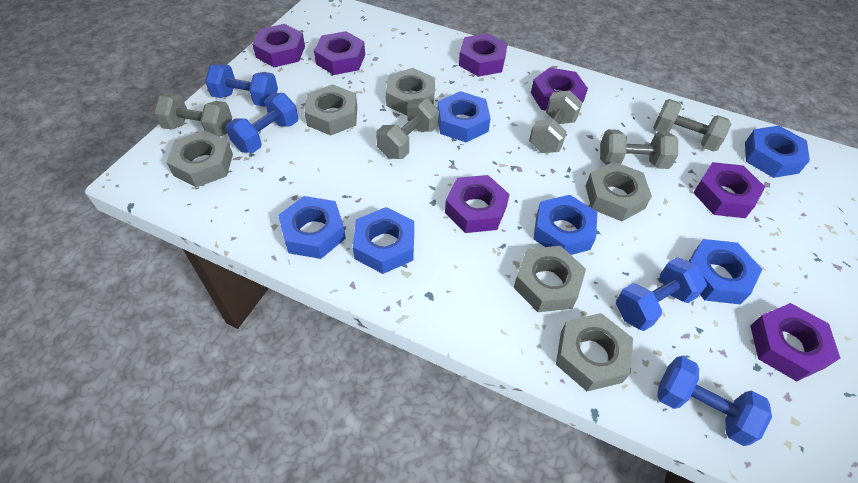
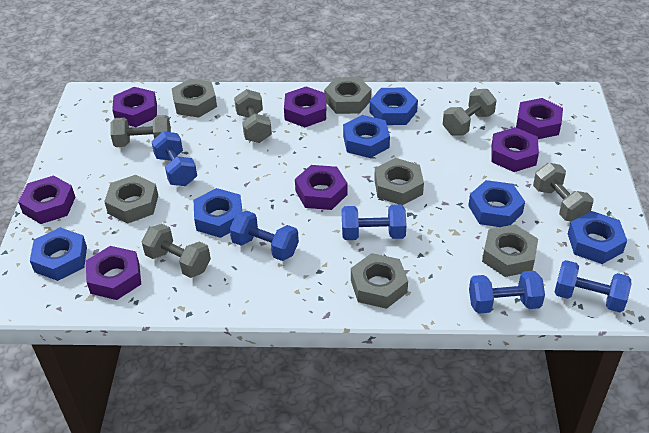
blue dumbbell: [205,64,278,107] [226,93,298,153] [616,257,707,331] [657,356,772,446] = 4 -> [151,131,197,186] [230,210,299,261] [342,204,407,240] [469,271,545,314] [554,260,631,312] = 5

